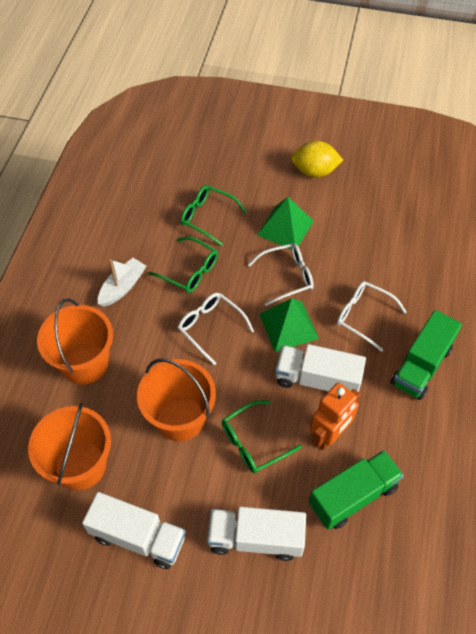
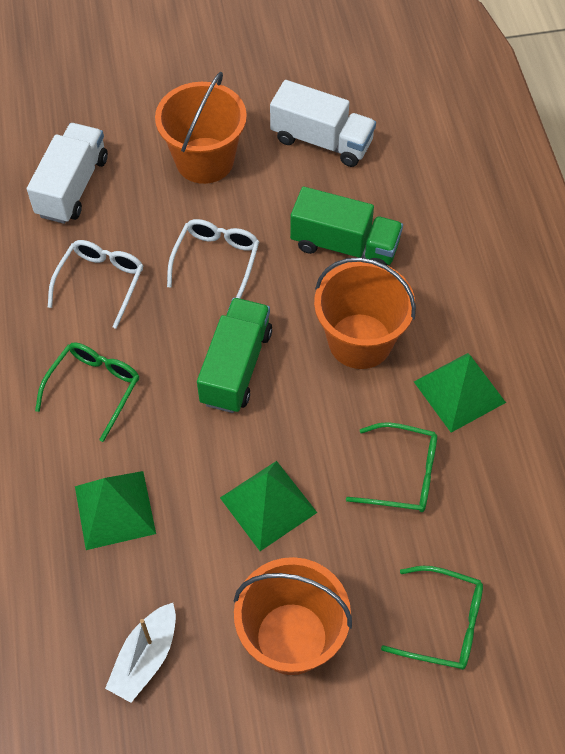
green pyramid: [257,197,314,249] [259,298,319,352] = 2 -> [75,471,156,550] [220,461,317,551] [414,353,506,433] = 3
orange robot: [310,382,360,450] = 1 -> none = 0
white glasses: [178,293,254,365] [248,243,314,306] [337,281,407,352] = 3 -> [48,240,144,329] [167,219,259,299] = 2
white truck: [82,492,186,569] [207,507,306,561] [275,344,366,392] = 3 -> [27,123,108,224] [270,80,376,167] = 2
yellow lemon: [291,141,343,178] = 1 -> none = 0

